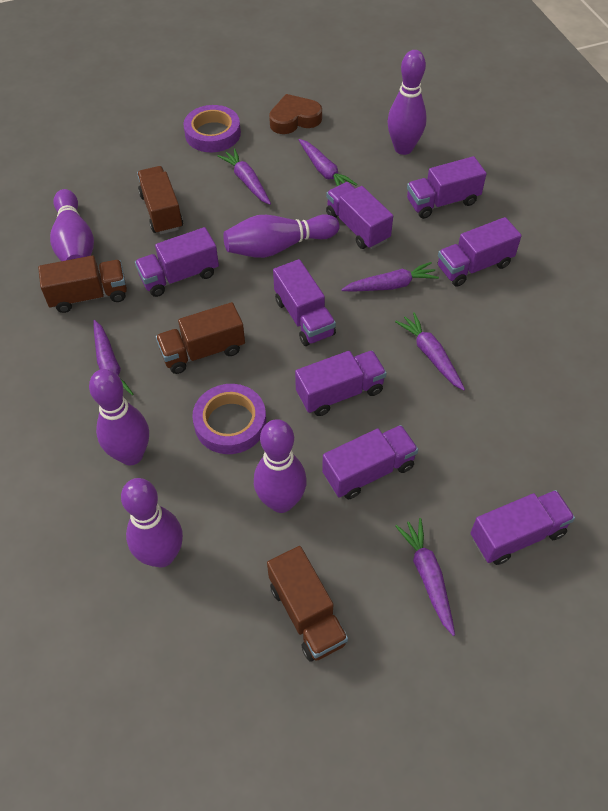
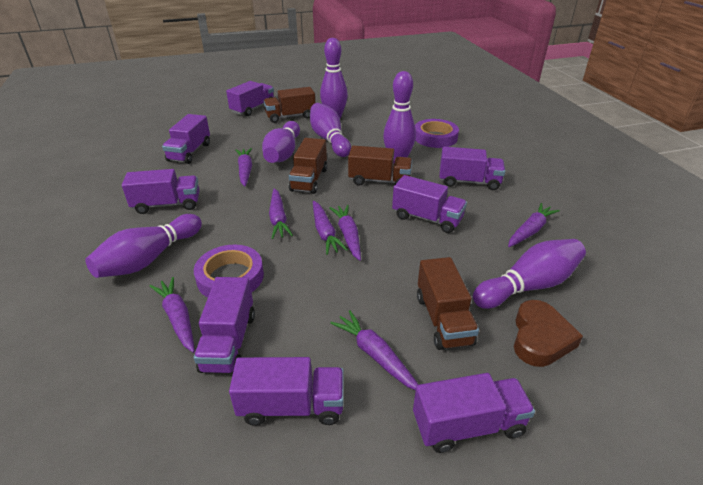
purple carrot: [93,320,133,395] [218,148,271,205] [299,139,357,186] [341,262,439,292] [395,312,465,391] [395,518,455,636] = 6 -> [150,277,195,353] [235,148,252,186] [269,188,293,239] [313,201,348,255] [329,205,361,261] [330,310,419,390] [508,203,560,247] = 7

